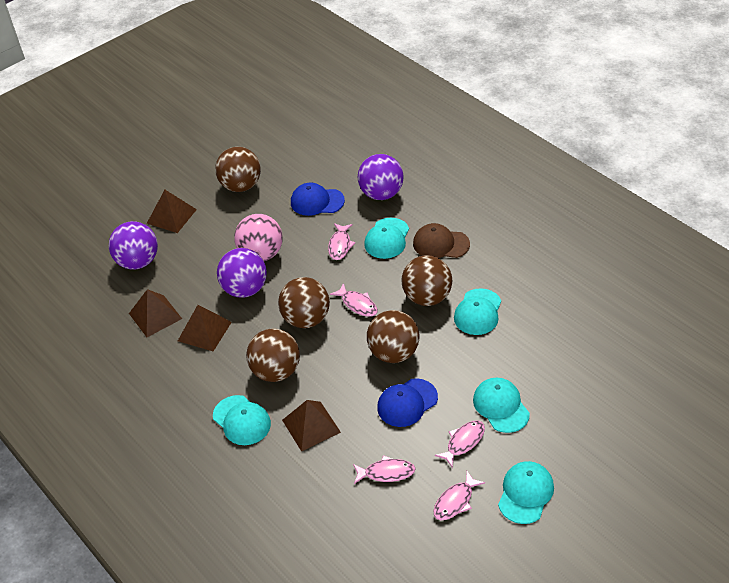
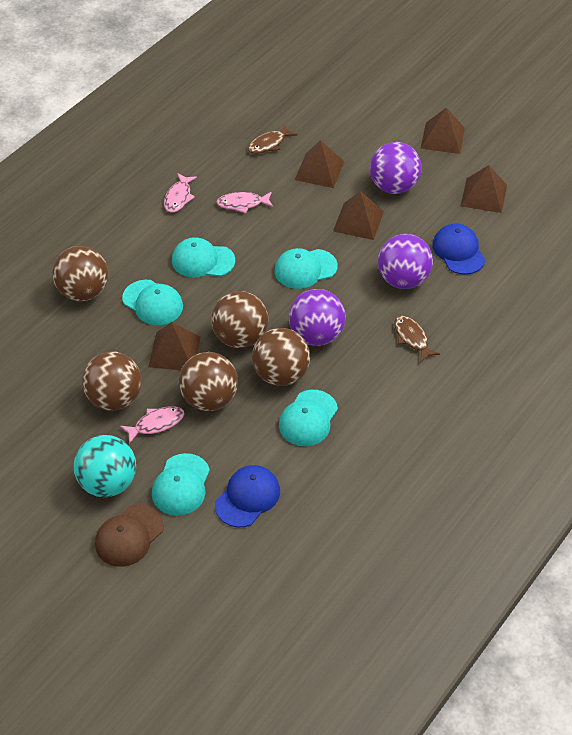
brown fish: none = 0 -> [248,125,297,154] [394,315,440,363] = 2
brown pyramid: [129,289,182,337] [147,190,197,233] [178,305,232,351] [282,400,341,452] = 4 -> [148,322,201,370] [295,140,344,188] [333,191,384,240] [420,107,465,154] [461,165,507,213] = 5
pink ball: [234,214,283,261] = 1 -> none = 0
pink fish: [328,223,355,260] [330,283,377,317] [353,455,416,484] [433,471,485,520] [435,421,485,468] = 5 -> [120,406,184,444] [164,173,197,213] [217,192,273,213] = 3
turquoise ball: none = 0 -> [74,435,136,497] = 1

